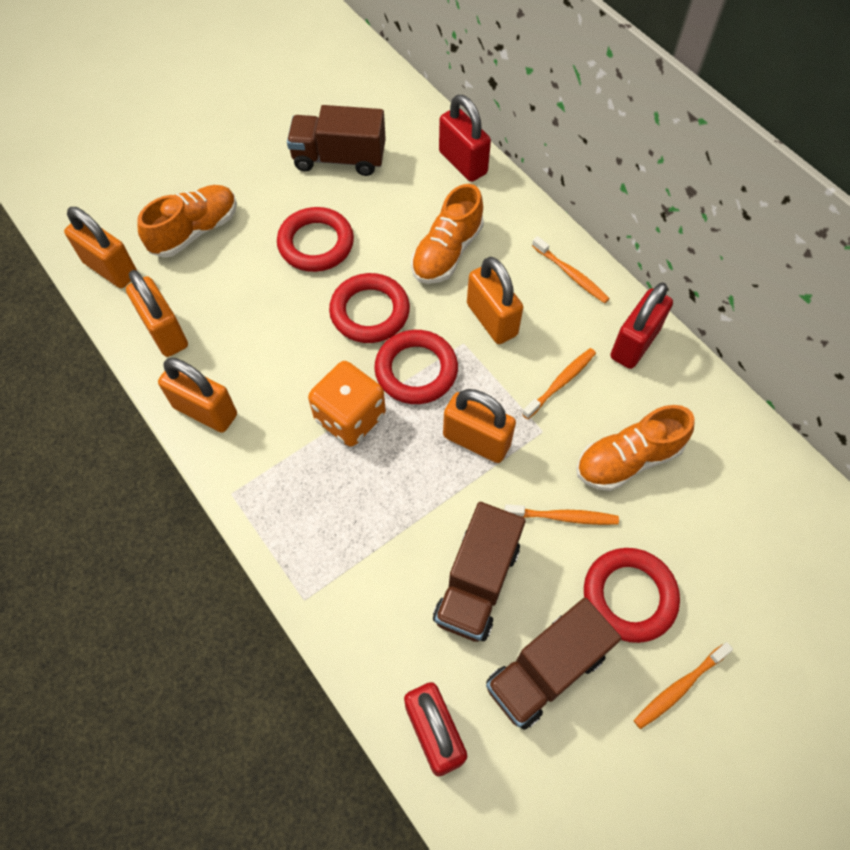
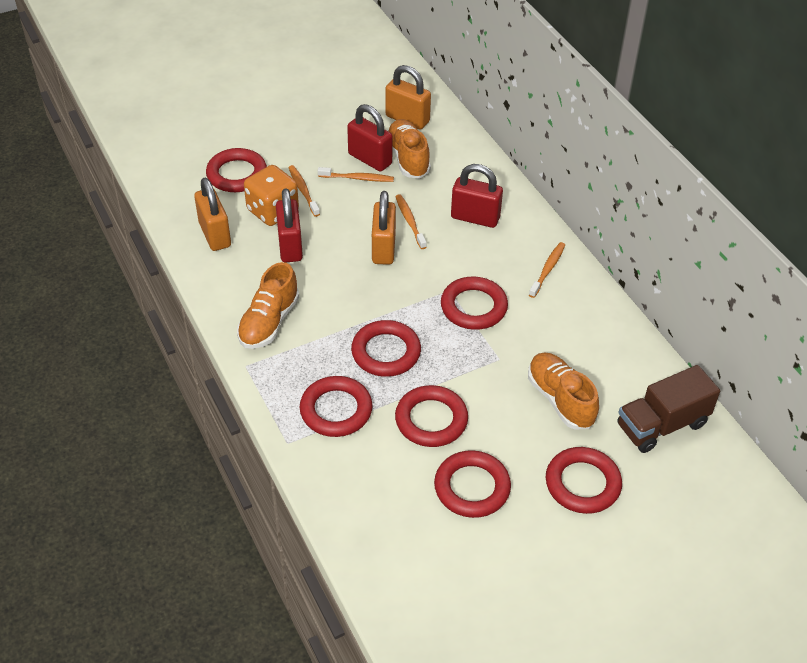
brown truck: [287,105,386,176] [433,502,526,642] [486,598,621,730] = 3 -> [617,365,720,453] = 1
orange padlock: [64,207,137,288] [126,270,188,357] [158,358,237,433] [443,389,516,463] [467,257,523,344] = 5 -> [194,178,231,251] [372,191,396,265] [385,65,431,129] = 3
red ring: [277,207,354,272] [329,273,410,343] [374,330,458,404] [584,548,680,643] = 4 -> [206,148,267,192] [300,376,373,437] [351,320,421,377] [395,385,468,447] [434,450,511,518] [441,277,508,330] [546,447,622,514] = 7

